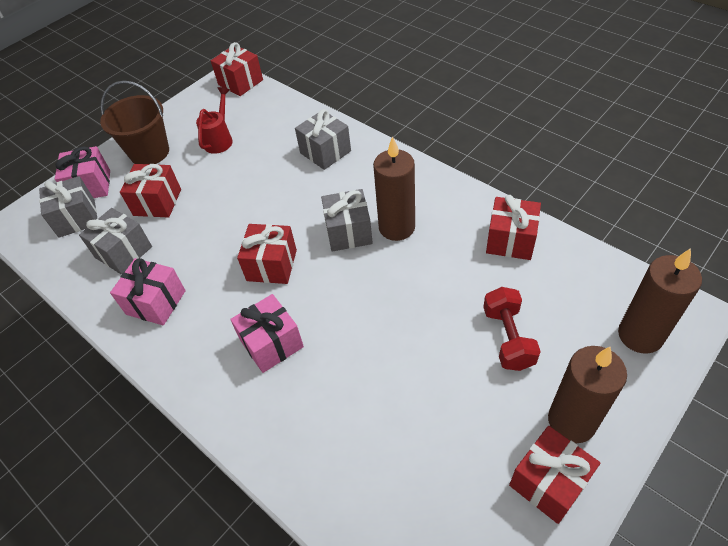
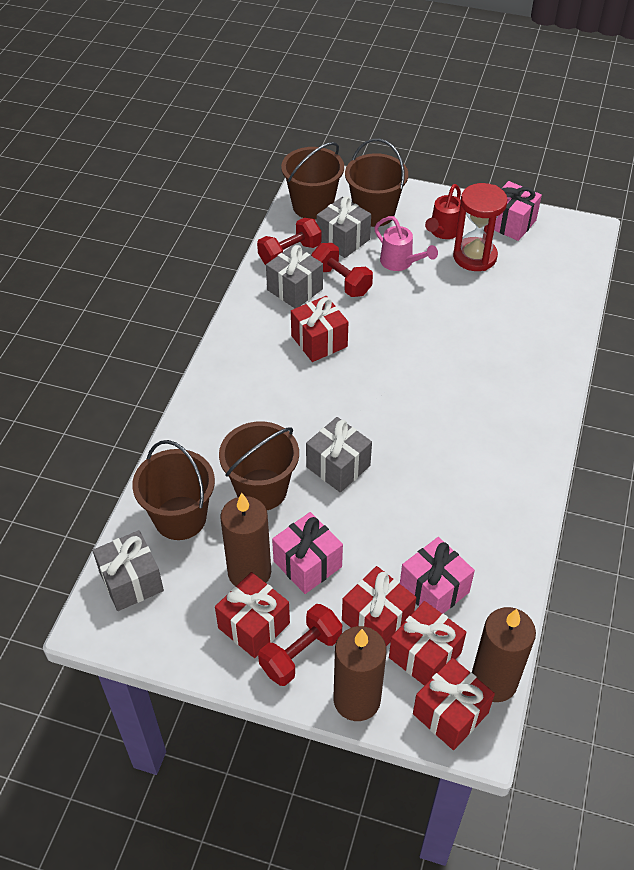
brown bucket: [100,80,169,164] = 1 -> [132,440,215,540] [219,421,299,510] [281,142,344,220] [345,139,408,227] = 4
pink watering can: none = 0 -> [374,216,438,271] = 1
red dumbbell: [483,287,541,371] = 1 -> [257,218,322,265] [258,604,342,686] [311,243,373,297] = 3
red hourglass: none = 0 -> [453,183,508,271] = 1

